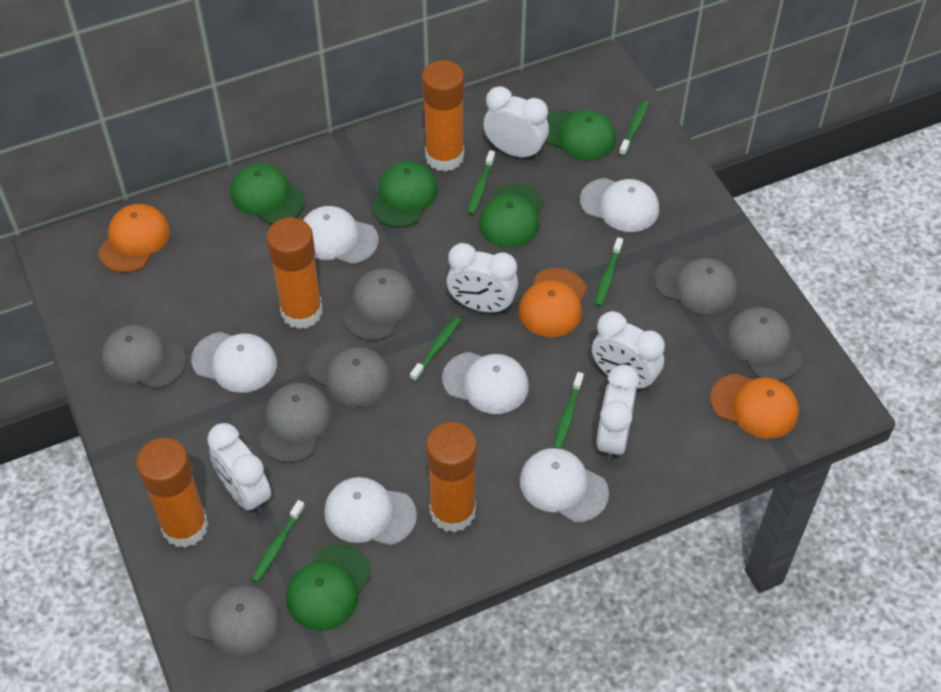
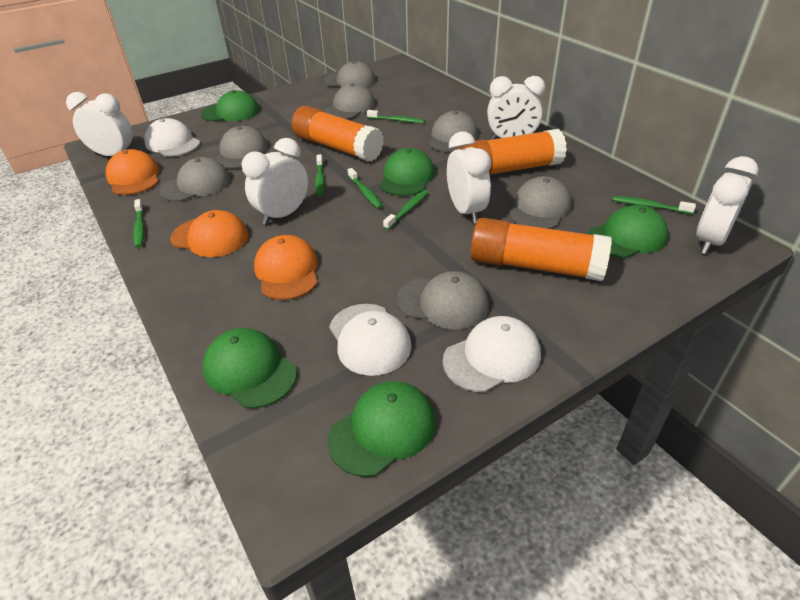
orange glue stick: [136,438,209,548] [266,217,323,329] [422,60,465,172] [426,422,477,532] = 4 -> [292,105,384,162] [457,129,567,175] [471,218,612,281] = 3
white cap: [191,332,277,393] [303,206,379,264] [324,477,417,546] [442,352,529,414] [520,448,609,523] [580,178,659,232] = 6 -> [144,118,200,157] [329,304,412,376] [443,316,541,393] = 3

